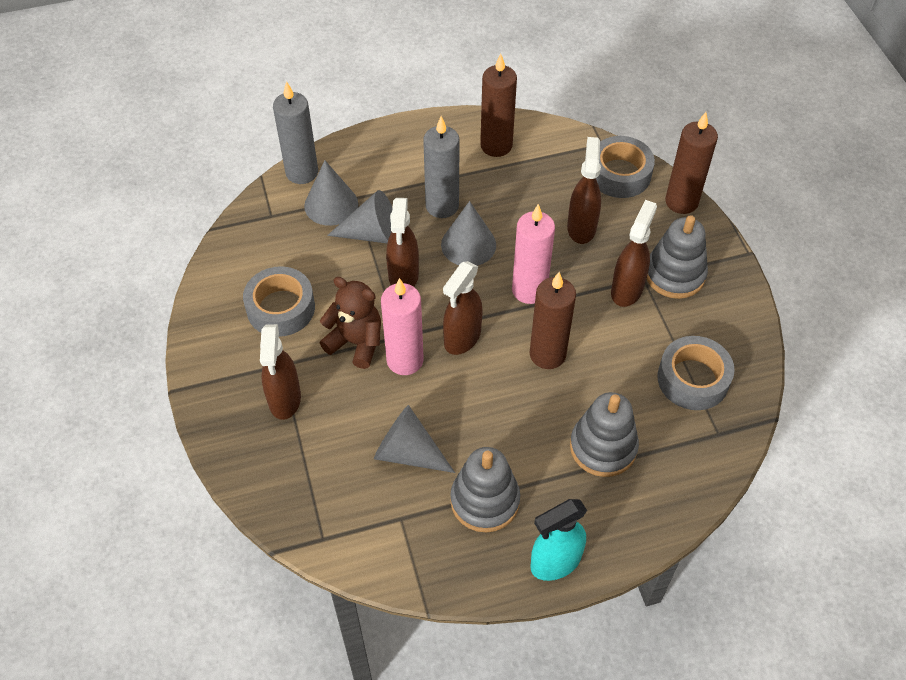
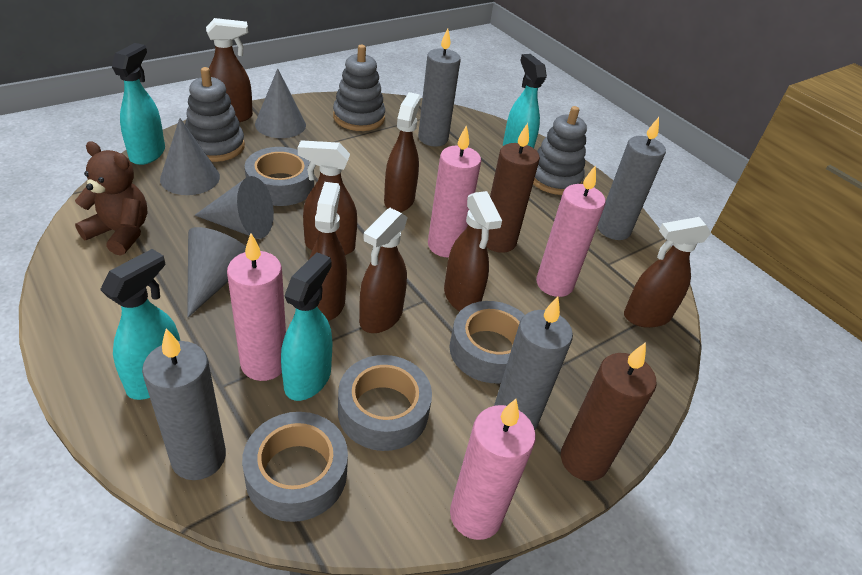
brown candle: [480,54,517,157] [530,272,576,369] [665,112,718,214] = 3 -> [486,123,540,253] [561,342,657,481] = 2
brown spray bottle: [260,324,301,420] [386,198,419,287] [443,261,482,355] [567,137,601,244] [611,200,657,307] = 5 -> [206,18,253,122] [298,140,357,255] [309,182,347,321] [359,208,408,333] [384,92,421,212] [444,191,502,312] [624,217,711,328] = 7
grey candle: [273,81,318,184] [423,116,460,218] = 2 -> [142,328,226,480] [418,28,461,147] [494,297,573,430] [597,117,666,240] = 4
grey tape: [243,266,315,337] [596,136,655,198] [657,336,735,410] = 3 -> [242,412,348,522] [245,147,314,206] [338,355,432,451] [450,301,525,383] = 4
pink candle: [381,278,424,375] [512,204,555,304] = 2 -> [227,233,286,381] [428,125,481,257] [450,399,536,540] [536,165,606,297] = 4
turquoise spray bottle: [531,499,587,581] = 1 -> [100,249,180,400] [112,43,165,165] [281,252,332,401] [503,54,547,148] = 4

